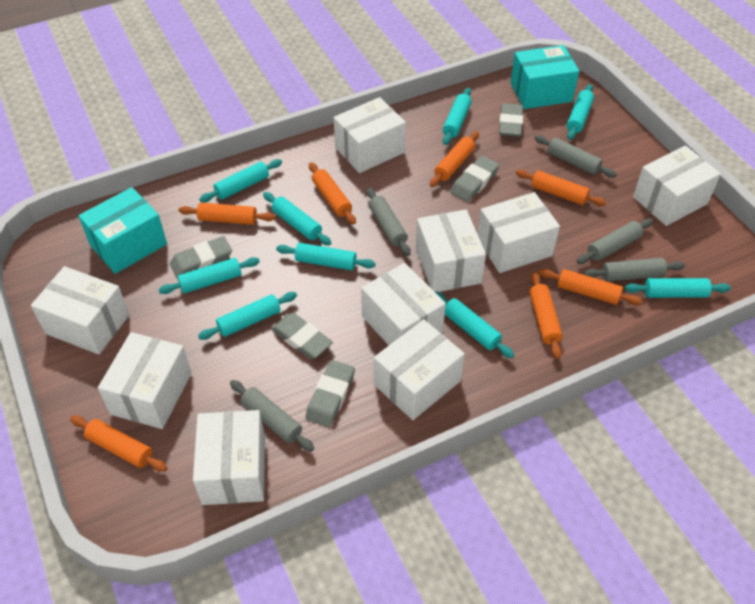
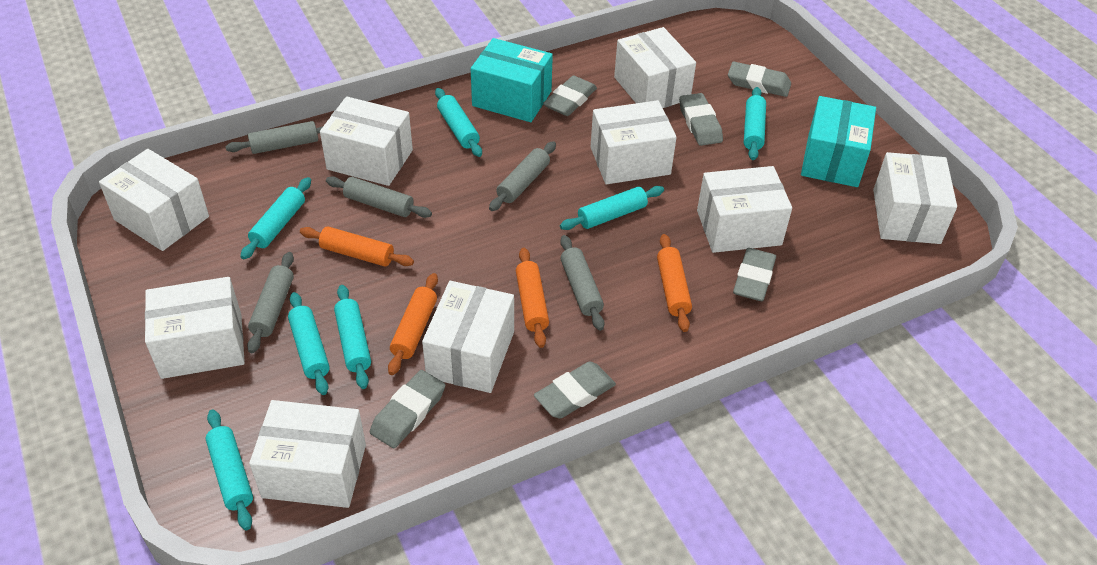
grey eraser: [170,236,232,279] [271,313,333,359] [305,360,355,427] [450,156,499,202] [499,103,523,137] = 5 -> [370,370,445,448] [534,361,616,419] [543,75,597,116] [679,93,723,146] [728,62,791,97] [733,248,776,301] = 6
orange rolling pin: [70,416,167,472] [179,203,275,225] [309,162,356,225] [430,131,479,187] [516,170,606,206] [529,272,563,359] [539,269,643,305] = 7 -> [300,226,414,267] [388,273,438,375] [516,248,549,348] [657,234,692,332] = 4
turquoise rolling pin: [158,257,260,294] [198,292,297,340] [199,159,282,202] [263,192,331,246] [276,243,376,270] [434,291,514,358] [443,88,471,145] [567,84,594,140] [625,278,731,298] = 9 -> [205,409,253,530] [240,177,311,260] [288,292,330,395] [334,285,371,389] [435,88,482,157] [560,186,664,230] [744,87,766,160] = 7

